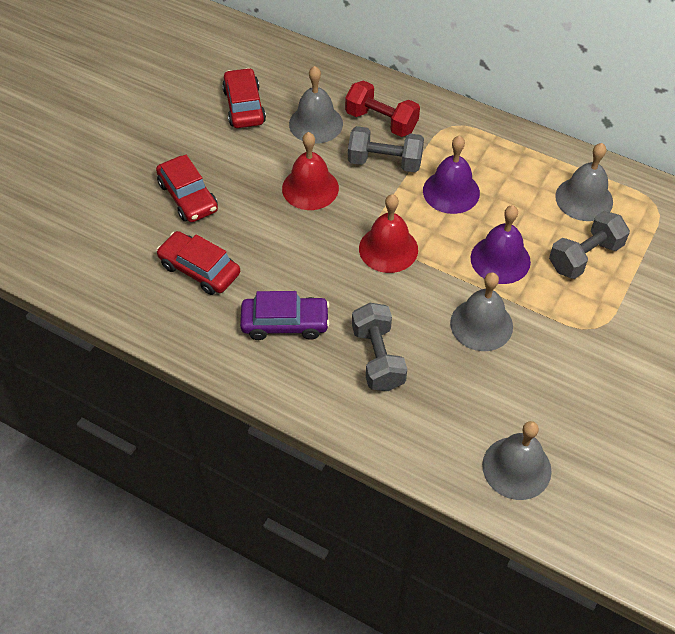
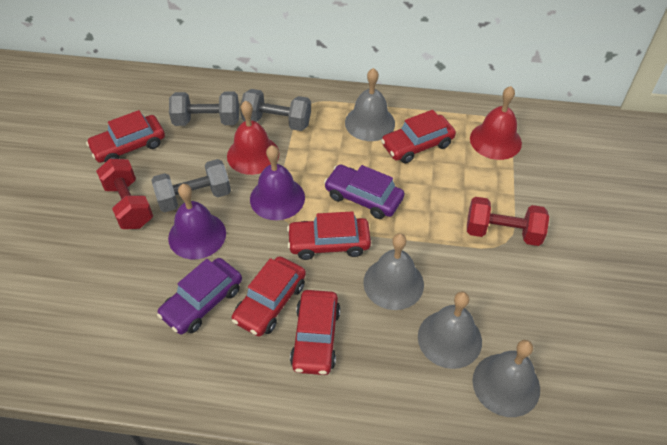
purple car: [240,291,330,340] = 1 -> [157,258,242,335] [324,164,404,219] = 2
red car: [156,155,218,222] [156,231,240,295] [222,68,266,128] = 3 -> [86,110,165,163] [232,256,306,337] [287,211,371,260] [290,290,340,375] [381,110,456,164] = 5
red dumbbell: [345,80,420,137] = 1 -> [96,159,153,229] [467,197,549,246] = 2

